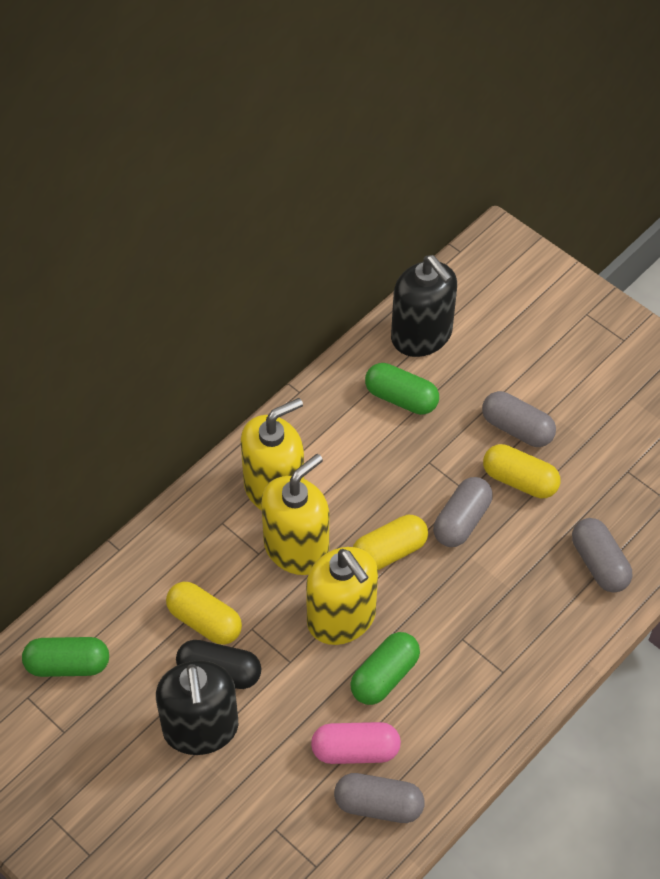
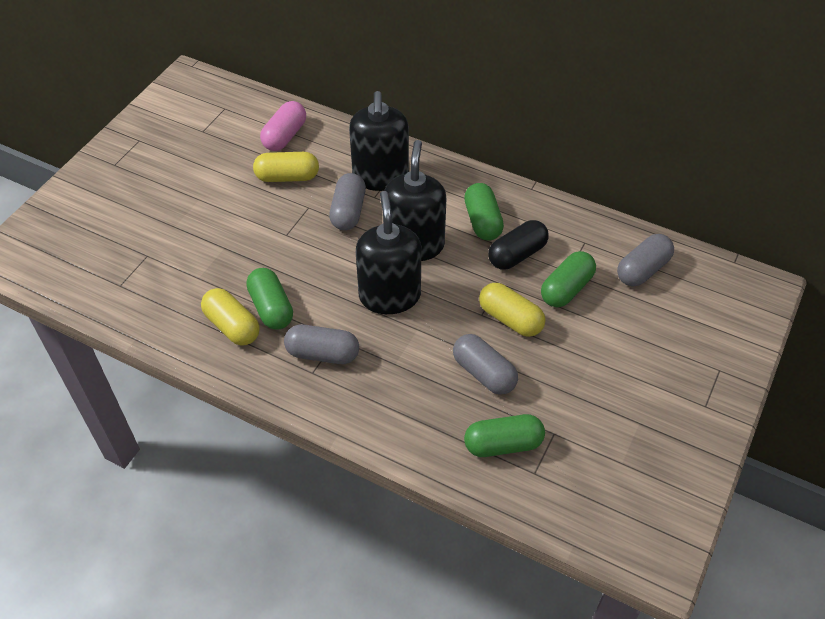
black soap dispenser: [156,661,238,755] [391,255,457,357] = 2 -> [349,91,409,191] [356,191,421,314] [384,140,446,261] = 3
green capsule: [22,637,109,677] [350,632,420,705] [365,363,439,415] = 3 -> [246,268,293,330] [464,183,504,241] [464,414,545,457] [541,251,596,307] = 4
yellow soap dispenser: [241,398,304,511] [261,454,329,575] [306,547,378,645] = 3 -> none = 0

